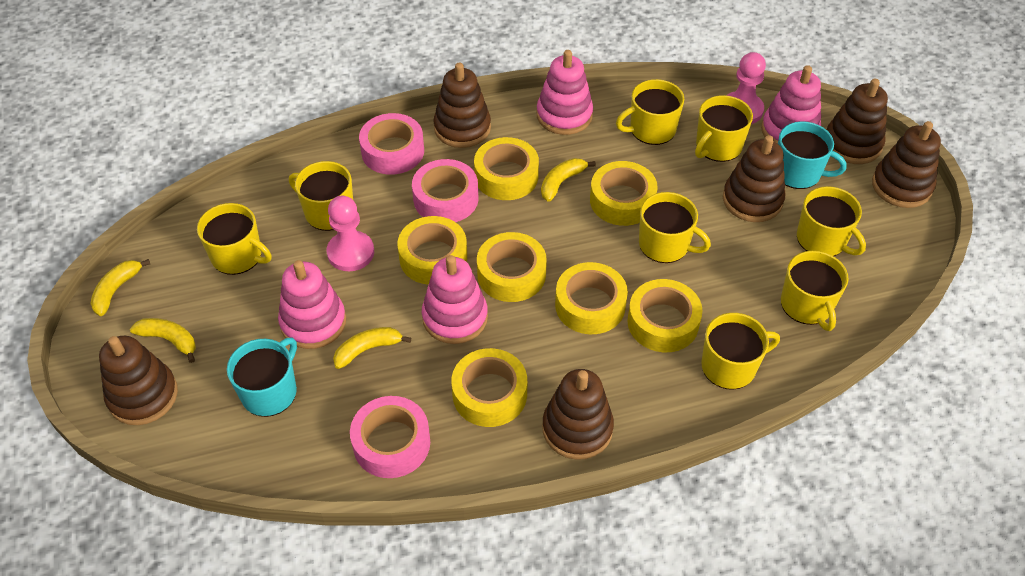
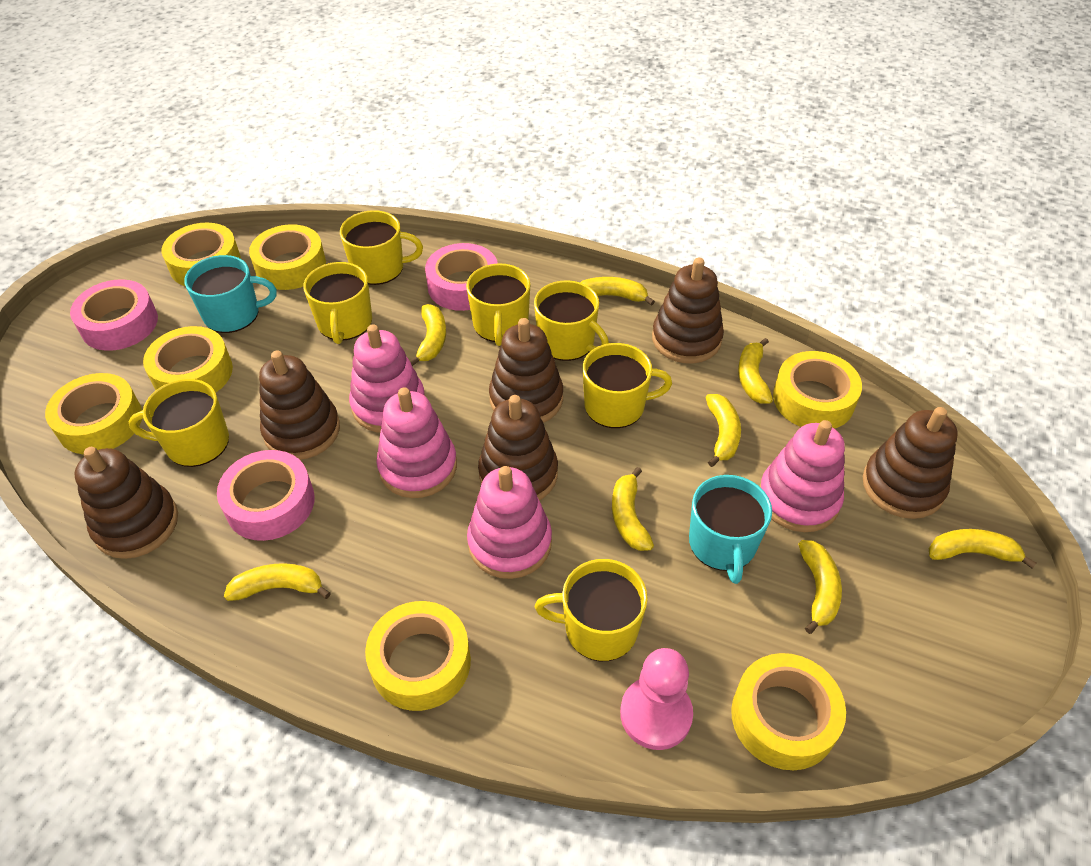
pink pawn: [327,196,374,271] [726,52,766,124] = 2 -> [620,648,693,750] = 1
yellow banana: [90,259,150,316] [130,318,196,363] [333,327,411,369] [541,158,596,202] = 4 -> [224,563,331,601] [410,304,446,366] [580,277,655,306] [612,467,654,551] [706,394,741,467] [738,338,773,404] [798,540,842,634] [929,529,1036,569] = 8
yellow mug: [197,203,271,275] [289,161,353,231] [616,79,684,145] [639,192,711,263] [695,95,753,162] [701,313,780,390] [781,251,849,331] [797,186,866,256] = 8 -> [129,379,229,467] [303,262,372,344] [340,210,423,285] [466,263,531,346] [534,280,609,361] [535,559,648,661] [583,343,672,428] = 7

